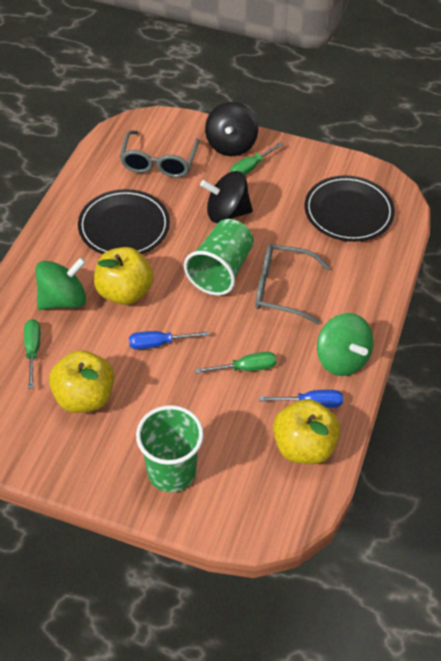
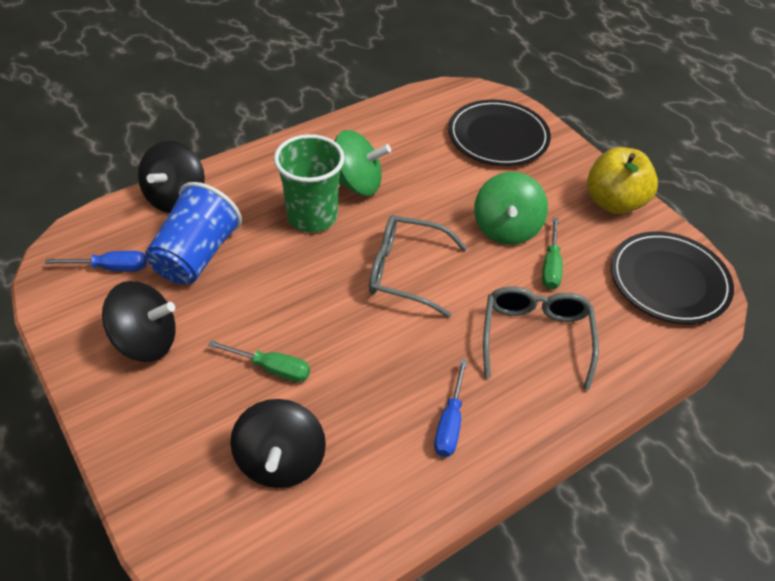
black spinning top: [200,171,253,223] [205,102,258,156] = 2 -> [102,281,176,362] [138,141,205,213] [230,399,326,488] = 3
blue cup: none = 0 -> [145,182,242,284] = 1
green cup: [136,405,204,492] [184,219,254,296] = 2 -> [274,134,345,232] = 1
green screwdriver: [24,319,40,389] [195,352,276,374] [230,142,284,176] = 3 -> [208,340,310,382] [542,218,563,290] = 2
yellow apple: [49,350,114,413] [94,247,154,305] [273,399,340,464] = 3 -> [587,147,658,214] = 1

